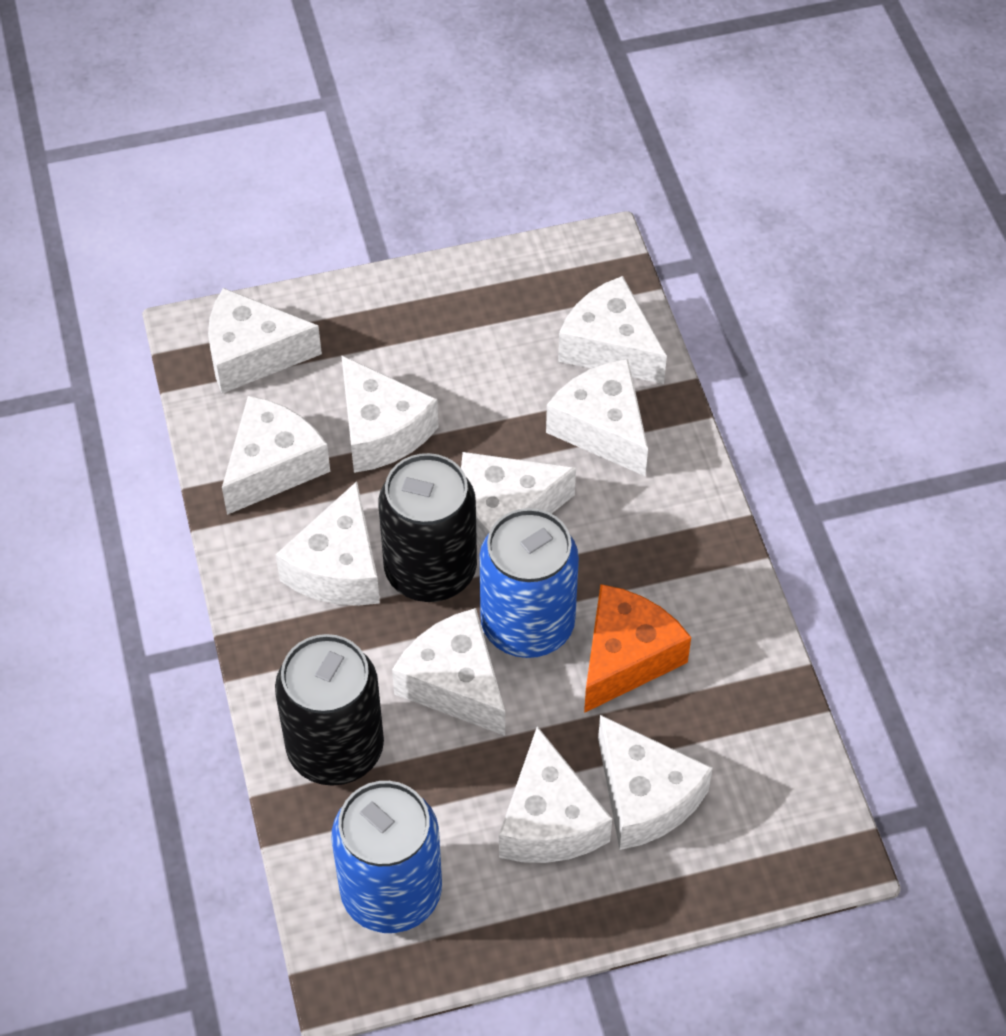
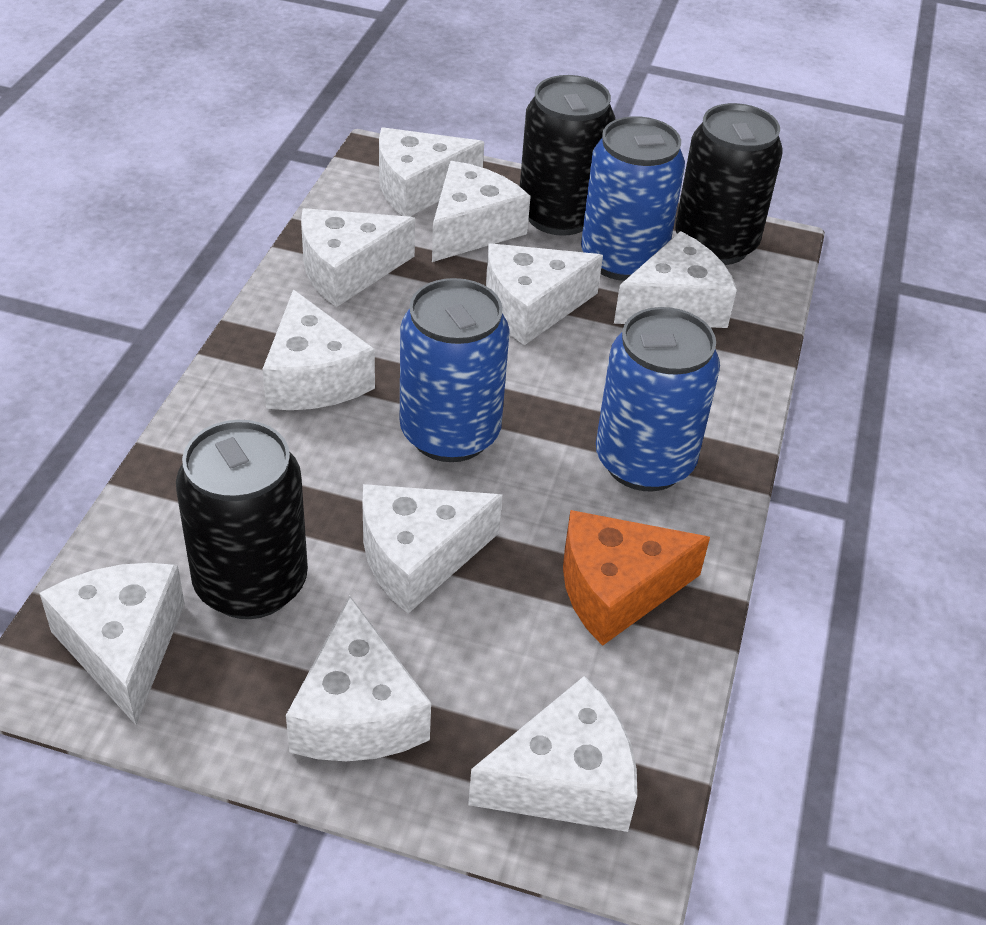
black can: [275,634,384,786] [378,453,477,602] = 2 -> [176,420,308,619] [520,75,615,236] [675,103,783,265] = 3
blue can: [332,781,442,933] [479,508,579,658] = 2 -> [400,278,510,462] [581,116,685,281] [596,307,720,491] = 3

